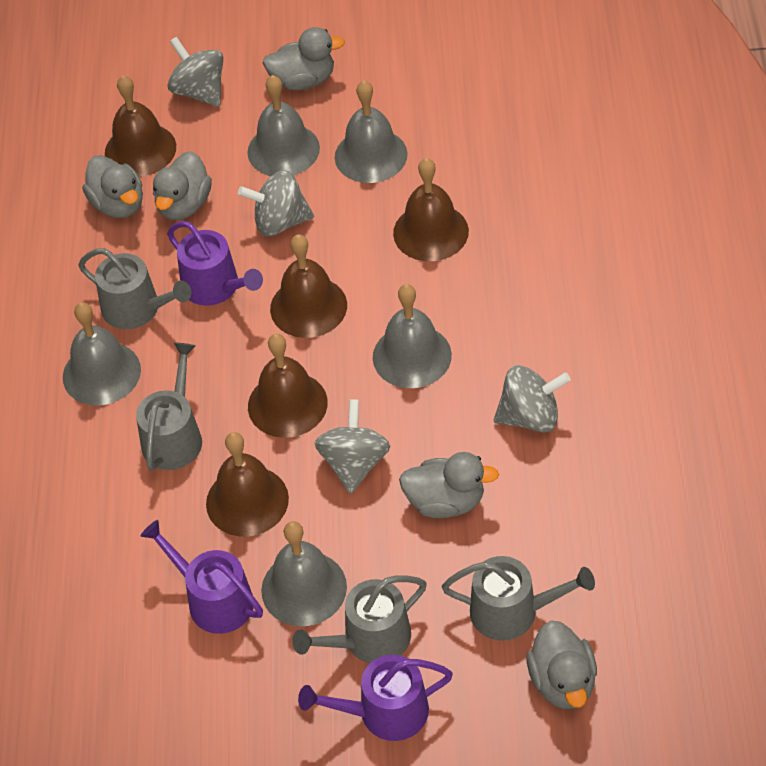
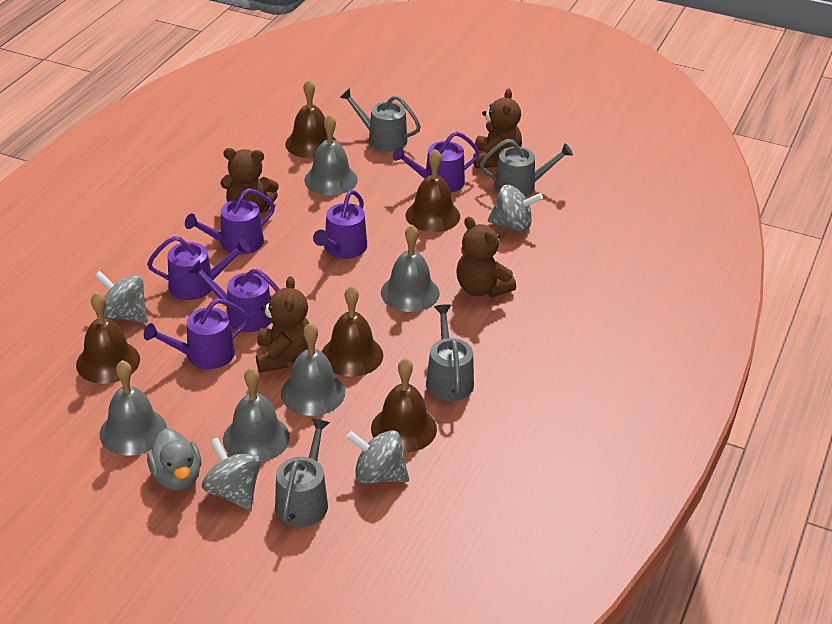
brown teddy bear: none = 0 -> [221,148,279,213] [256,276,309,372] [457,217,516,297] [473,89,522,168] = 4
grey duck: [82,155,143,218] [153,151,212,220] [263,27,345,90] [399,452,499,518] [527,620,597,709] = 5 -> [147,428,201,491] = 1
purple watering can: [141,520,263,634] [167,221,263,306] [298,655,453,741] = 3 -> [144,298,249,369] [147,236,250,300] [185,188,275,254] [188,260,280,332] [313,190,367,259] [393,131,480,192] = 6

